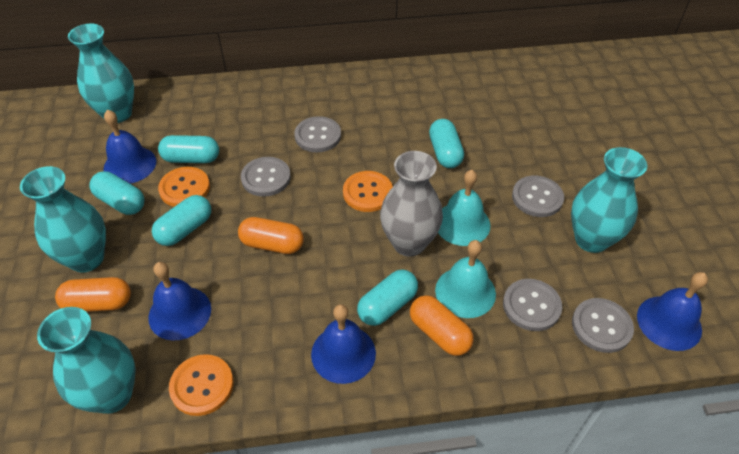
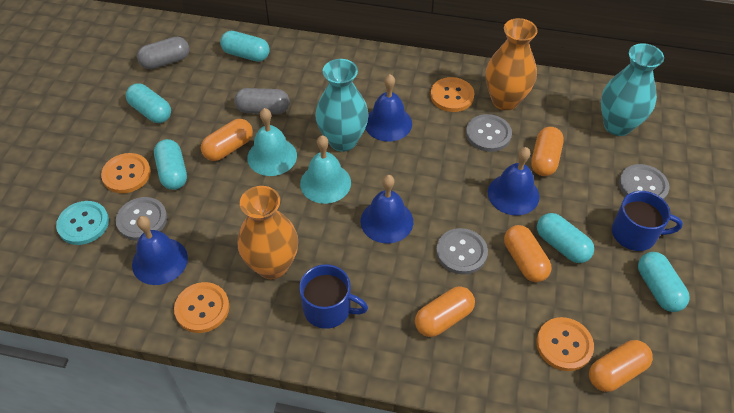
blue mug: none = 0 -> [299,264,368,329] [612,191,683,251] = 2
grey button: [241,157,291,197] [294,116,341,153] [503,279,562,331] [512,176,564,217] [572,298,634,353] = 5 -> [116,197,167,241] [436,228,488,275] [466,114,512,152] [619,164,670,200] = 4
grey capsule: none = 0 -> [137,37,190,69] [234,88,290,114] = 2
grey vase: [380,151,443,257] = 1 -> none = 0
orange button: [158,167,210,207] [169,354,234,416] [343,171,393,212] = 3 -> [101,153,151,193] [174,282,229,333] [430,77,475,112] [536,317,594,371] = 4
orange capsule: [55,277,131,312] [238,217,304,254] [410,295,474,356] = 3 -> [201,119,253,161] [415,286,475,337] [504,225,551,282] [531,127,564,176] [589,340,653,392] = 5
orange vase: none = 0 -> [238,186,298,279] [485,18,538,110] = 2
turquoise button: none = 0 -> [56,201,109,245] = 1
turquoise vase: [20,166,106,273] [37,307,136,414] [68,24,134,123] [571,147,647,253] = 4 -> [315,59,369,152] [601,43,664,136] = 2

